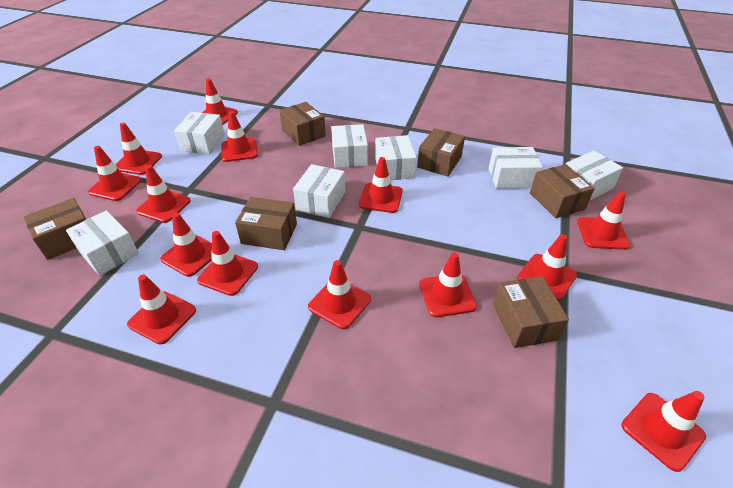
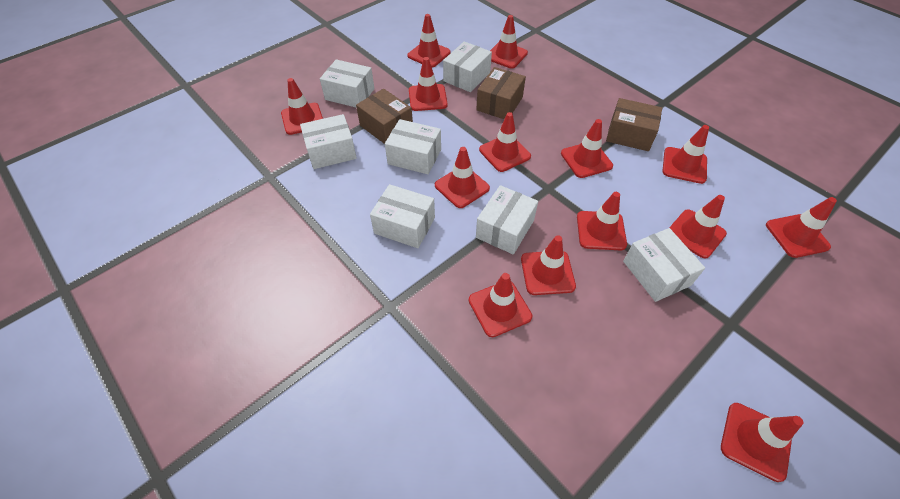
brown box: [24,198,86,260] [235,197,297,250] [279,102,326,146] [417,128,465,177] [493,276,569,348] [530,164,595,218] = 6 -> [356,89,413,144] [476,67,526,119] [606,98,662,151] = 3

